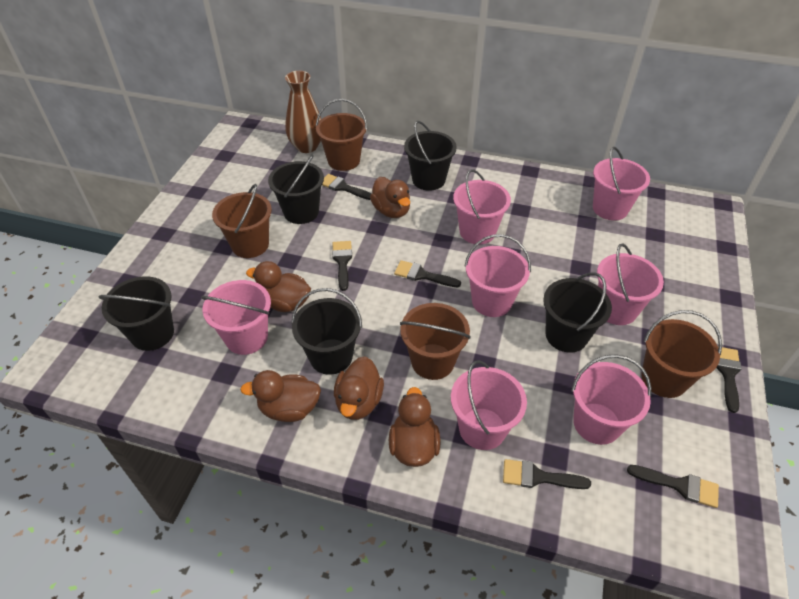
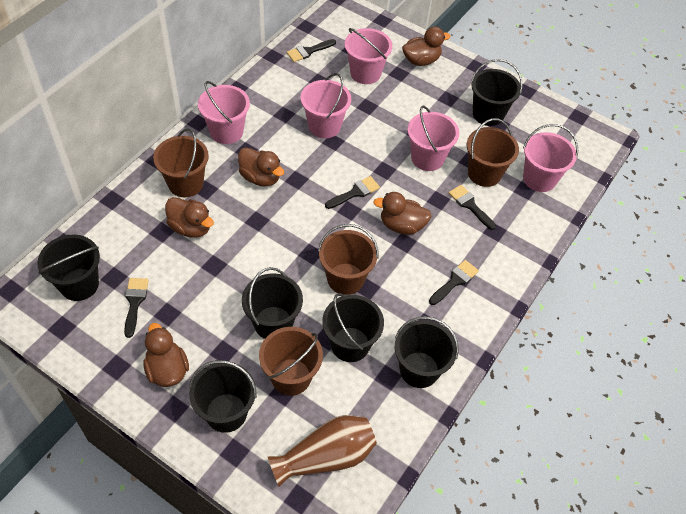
black brush: [322,174,371,200] [332,241,352,291] [394,260,461,287] [503,459,591,489] [627,465,719,508] [716,347,742,413] = 6 -> [124,278,149,338] [287,39,336,62] [325,176,380,209] [429,260,479,305] [449,185,496,230] = 5
black bucket: [98,276,174,351] [268,154,324,224] [291,288,362,375] [404,121,457,191] [543,272,612,353] = 5 -> [37,235,100,301] [189,360,257,433] [242,267,303,339] [322,293,384,362] [395,316,459,388] [471,59,523,126] = 6
pink bucket: [201,280,271,355] [451,360,527,450] [453,169,511,244] [464,234,531,317] [571,354,651,445] [593,147,650,221] [597,243,664,325] = 7 -> [198,81,250,144] [301,73,351,138] [345,28,392,84] [408,106,459,171] [523,124,578,192] = 5

